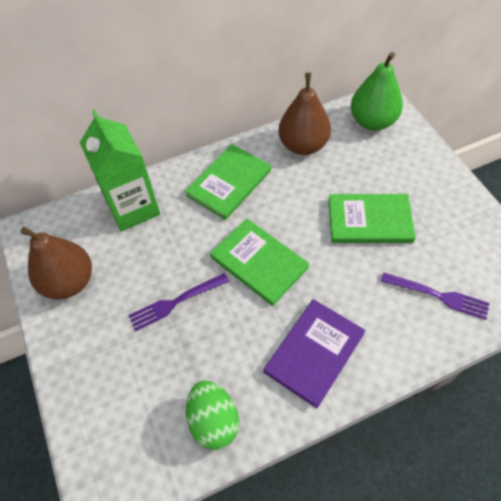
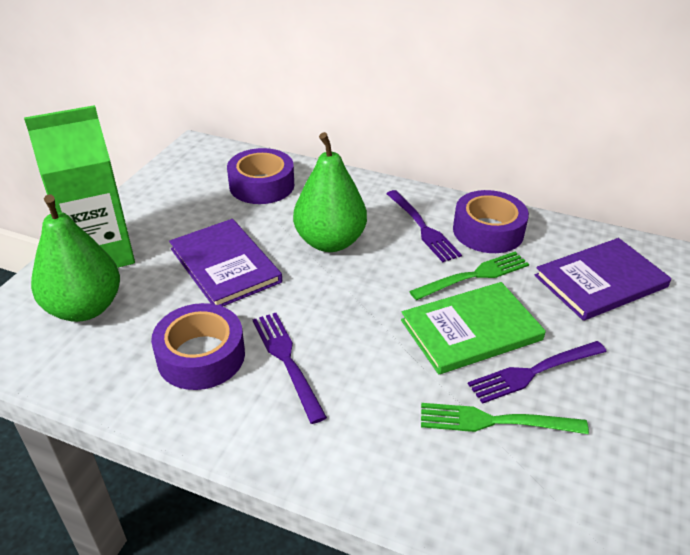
brown pear: [21,227,92,299] [278,72,331,155] = 2 -> none = 0
green book: [185,144,271,220] [210,219,309,306] [328,194,416,243] = 3 -> [401,282,546,374] = 1
green egg: [186,380,239,450] = 1 -> none = 0
green fork: none = 0 -> [409,252,529,300] [421,403,589,434] = 2
green pear: [351,52,403,131] = 1 -> [31,195,120,322] [293,132,367,252] = 2
purple book: [264,299,365,408] = 1 -> [169,219,282,307] [535,238,671,321] = 2
purple fork: [128,273,229,331] [381,272,490,320] = 2 -> [253,313,327,424] [386,190,462,262] [468,341,607,404] = 3
purple tape: none = 0 -> [151,303,245,390] [227,148,294,204] [453,190,529,253] = 3

